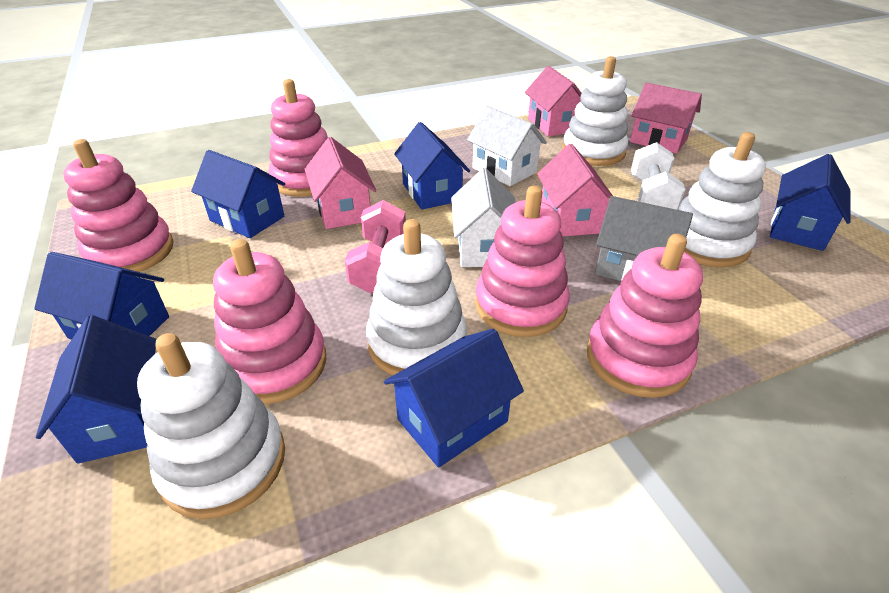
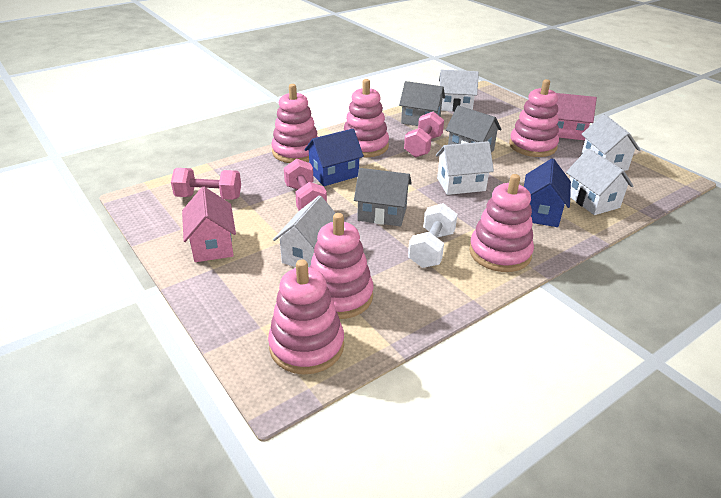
blue house: [34,252,169,340] [36,315,157,464] [191,150,285,238] [384,329,524,468] [394,122,470,210] [770,154,851,251] = 6 -> [304,129,364,186] [524,158,571,227] = 2
grey house: [595,196,693,281] = 1 -> [354,168,412,226] [399,81,445,126] [446,105,502,152] = 3
pink dumbbell: [345,200,406,293] = 1 -> [171,168,241,200] [284,159,327,210] [404,111,444,158] = 3
pink house: [304,137,376,229] [525,66,581,136] [537,144,613,236] [630,83,702,154] = 4 -> [182,187,236,262] [556,93,597,140] = 2
pink stacking toy: [63,139,174,272] [213,239,326,404] [269,79,328,197] [475,186,570,337] [587,234,703,398] = 5 -> [268,259,344,374] [271,84,318,163] [310,213,374,319] [344,79,389,157] [469,174,534,272] [509,79,559,157] = 6
white house: [451,168,516,267] [467,106,547,186] = 2 -> [273,195,335,267] [436,141,494,195] [439,70,479,112] [566,149,633,215] [581,114,640,171] = 5
white stacking toy: [137,333,285,519] [366,219,467,375] [562,56,628,166] [679,132,766,267] = 4 -> none = 0

